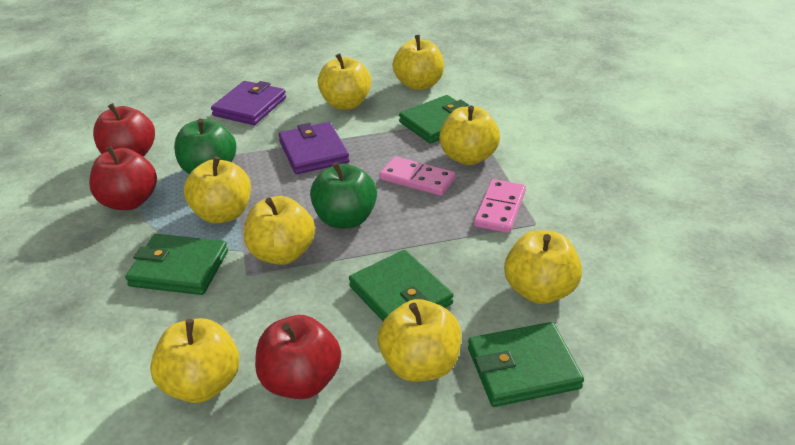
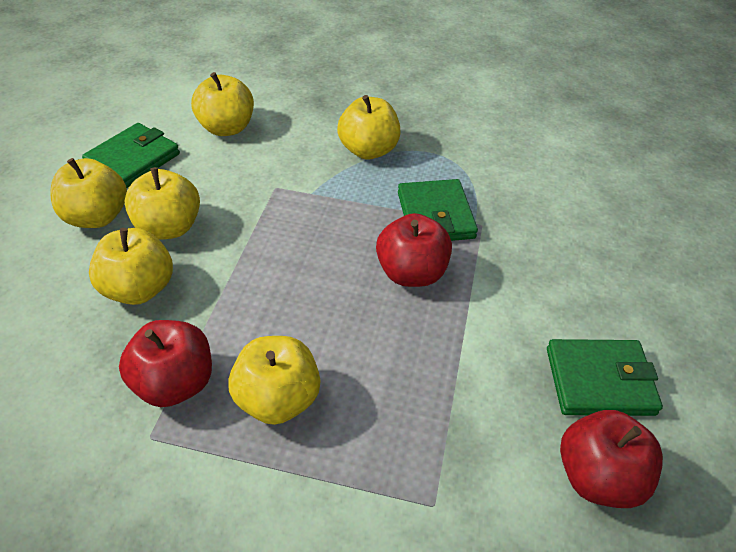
green apple: [174,118,236,175] [310,162,377,229] = 2 -> none = 0
green wallet: [125,234,228,295] [349,250,454,321] [399,95,469,144] [468,322,584,407] = 4 -> [82,123,180,188] [398,179,478,241] [547,339,663,416] = 3
pink domino: [380,157,455,196] [474,179,526,233] = 2 -> none = 0
purple wallet: [211,81,286,125] [279,122,350,174] = 2 -> none = 0
yellow apple: [150,318,239,403] [184,156,251,224] [244,196,315,265] [318,53,371,110] [378,299,461,382] [392,35,444,90] [439,105,500,165] [504,230,582,304] = 8 -> [51,158,127,228] [89,228,173,305] [124,167,200,240] [191,72,254,136] [228,336,320,425] [337,95,401,159] = 6

